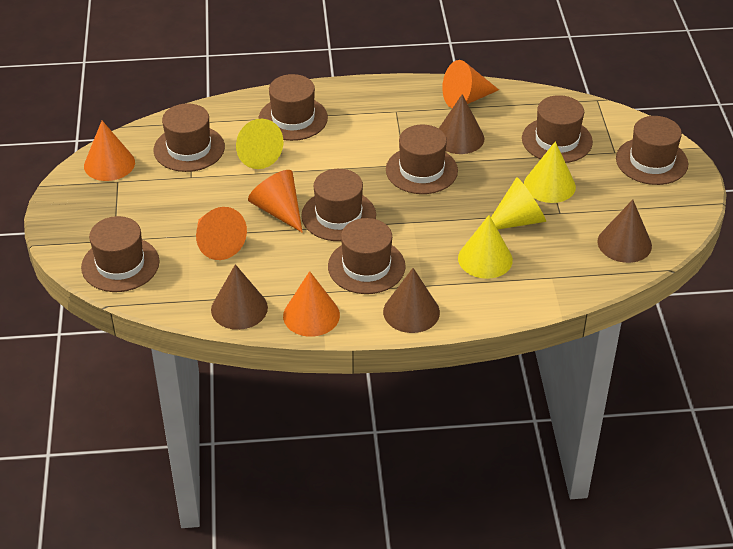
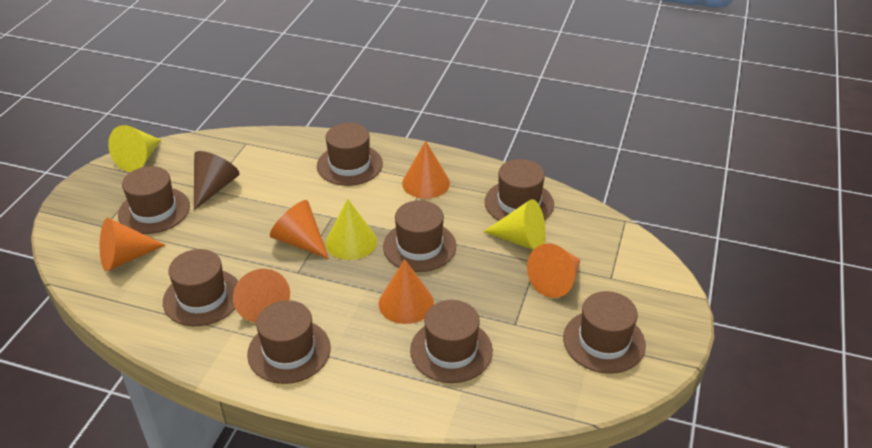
brown cone: [211,264,268,330] [383,268,440,333] [438,94,484,154] [597,200,652,263] = 4 -> [194,151,240,210] = 1
orange cone: [84,121,135,181] [196,207,247,260] [248,170,303,233] [283,271,340,337] [442,60,499,108] = 5 -> [100,218,165,271] [233,269,290,322] [270,200,329,259] [379,259,434,324] [402,141,450,199] [527,243,581,298] = 6
yellow cone: [236,119,283,169] [458,215,513,279] [491,177,546,230] [524,141,576,203] = 4 -> [108,125,161,172] [326,199,377,260] [483,199,545,250] = 3

